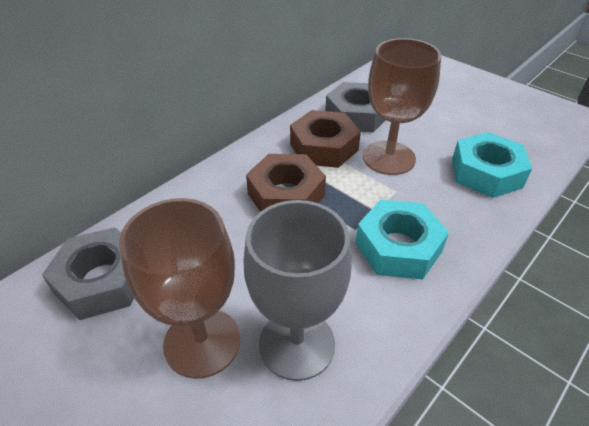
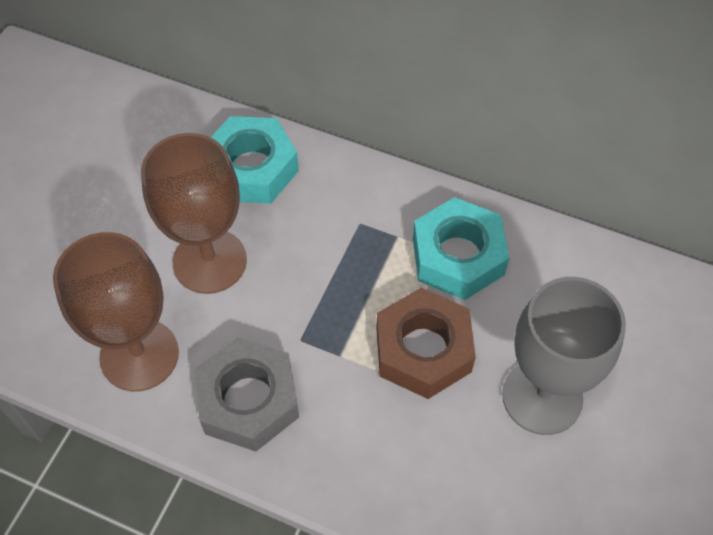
brown nut: [246,154,326,212] [290,110,361,168] = 2 -> [376,288,476,399] = 1
grey nut: [42,227,134,320] [325,82,385,132] = 2 -> [194,337,299,452] = 1

